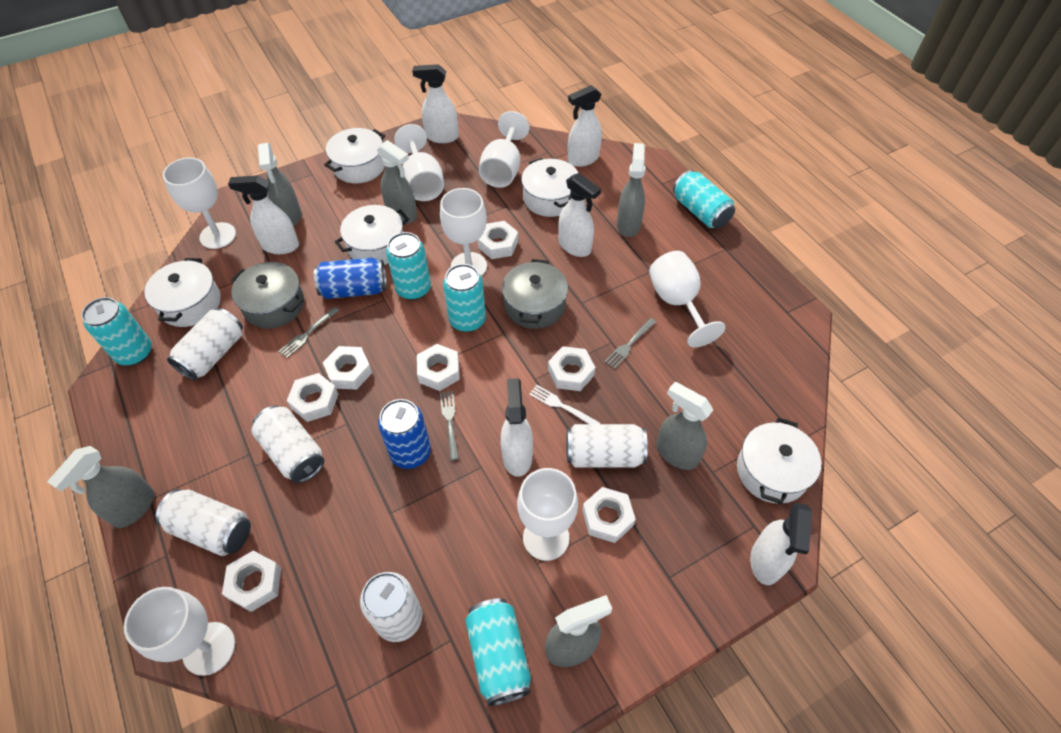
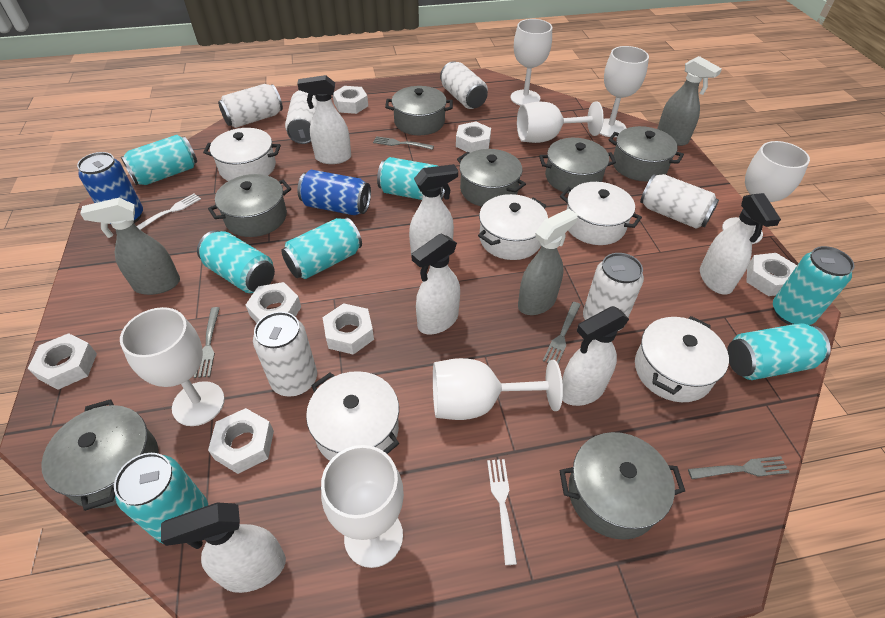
grey fork: [279,307,340,358] [440,391,459,460] [604,318,656,369] = 3 -> [194,307,220,378] [373,136,434,150] [543,302,581,364] [688,456,790,479] = 4
grey pot: [231,262,304,328] [502,259,568,329] = 2 -> [41,399,159,511] [208,174,291,237] [385,86,453,135] [457,149,526,207] [539,138,616,194] [560,432,685,540] [608,126,684,181] = 7
grey spray bottle: [47,446,154,528] [258,143,301,227] [377,140,417,224] [545,595,612,667] [617,143,646,237] [656,382,713,470] = 6 -> [80,198,180,295] [518,209,578,315] [657,56,722,146] = 3
turquoise can: [81,297,152,366] [386,232,431,300] [443,264,486,332] [465,598,531,706] [673,170,735,229] = 5 -> [114,453,208,543] [121,135,197,185] [197,230,275,293] [281,217,362,279] [377,157,445,200] [727,323,831,380] [773,246,854,325] = 7
white can: [155,489,251,556] [167,308,243,381] [252,406,324,483] [360,572,422,642] [567,424,648,468] = 5 -> [218,84,283,128] [253,312,317,397] [285,90,317,144] [440,61,488,109] [583,253,644,331] [640,174,719,229] = 6
white fork: [529,384,600,424] = 1 -> [137,194,201,230] [487,459,517,565] = 2

